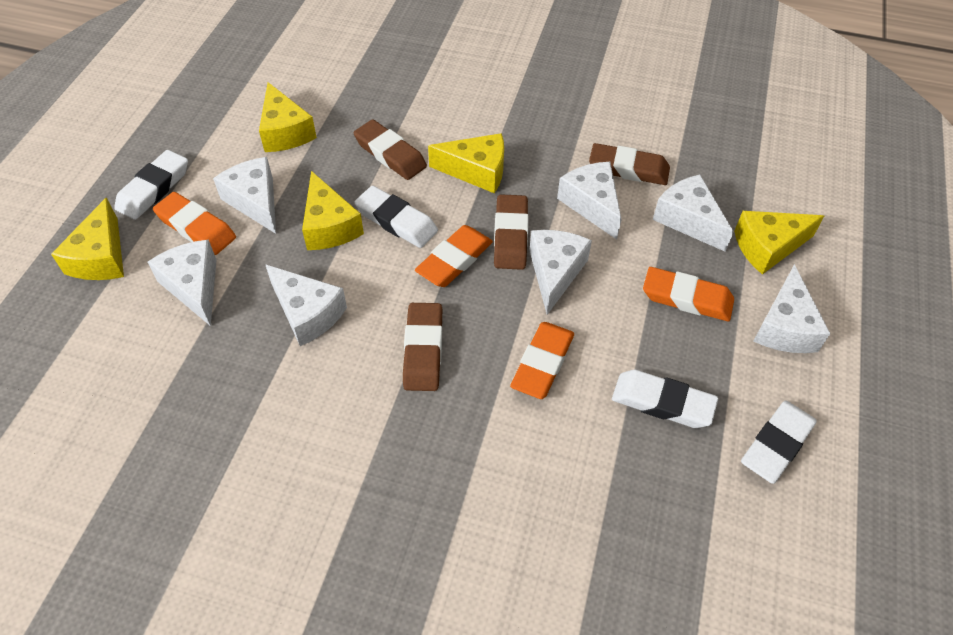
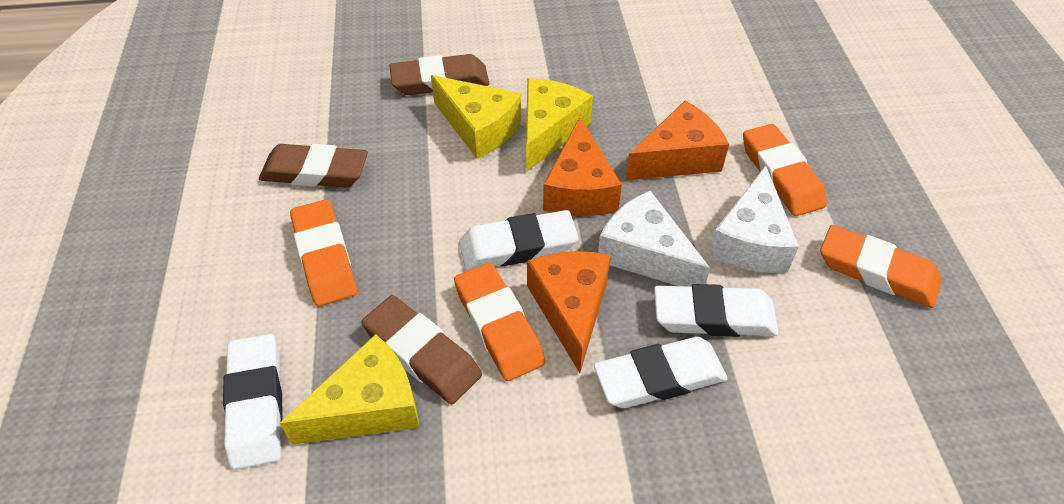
brown eraser: [354,120,427,180] [403,303,442,391] [494,194,529,270] [589,143,670,185] = 4 -> [259,144,368,188] [361,295,482,404] [389,54,489,95] = 3
orange cheese: none = 0 -> [527,251,611,373] [543,117,622,216] [625,101,729,181] = 3
white cheese: [148,240,217,326] [213,157,276,234] [265,264,347,346] [529,230,592,315] [557,162,622,240] [653,175,734,252] [753,264,830,353] = 7 -> [598,191,710,287] [708,166,799,273] = 2
yellow cheese: [51,197,124,280] [259,82,317,152] [302,171,364,250] [428,133,504,193] [734,211,824,274] = 5 -> [279,334,419,445] [431,75,521,159] [526,78,593,172] = 3

